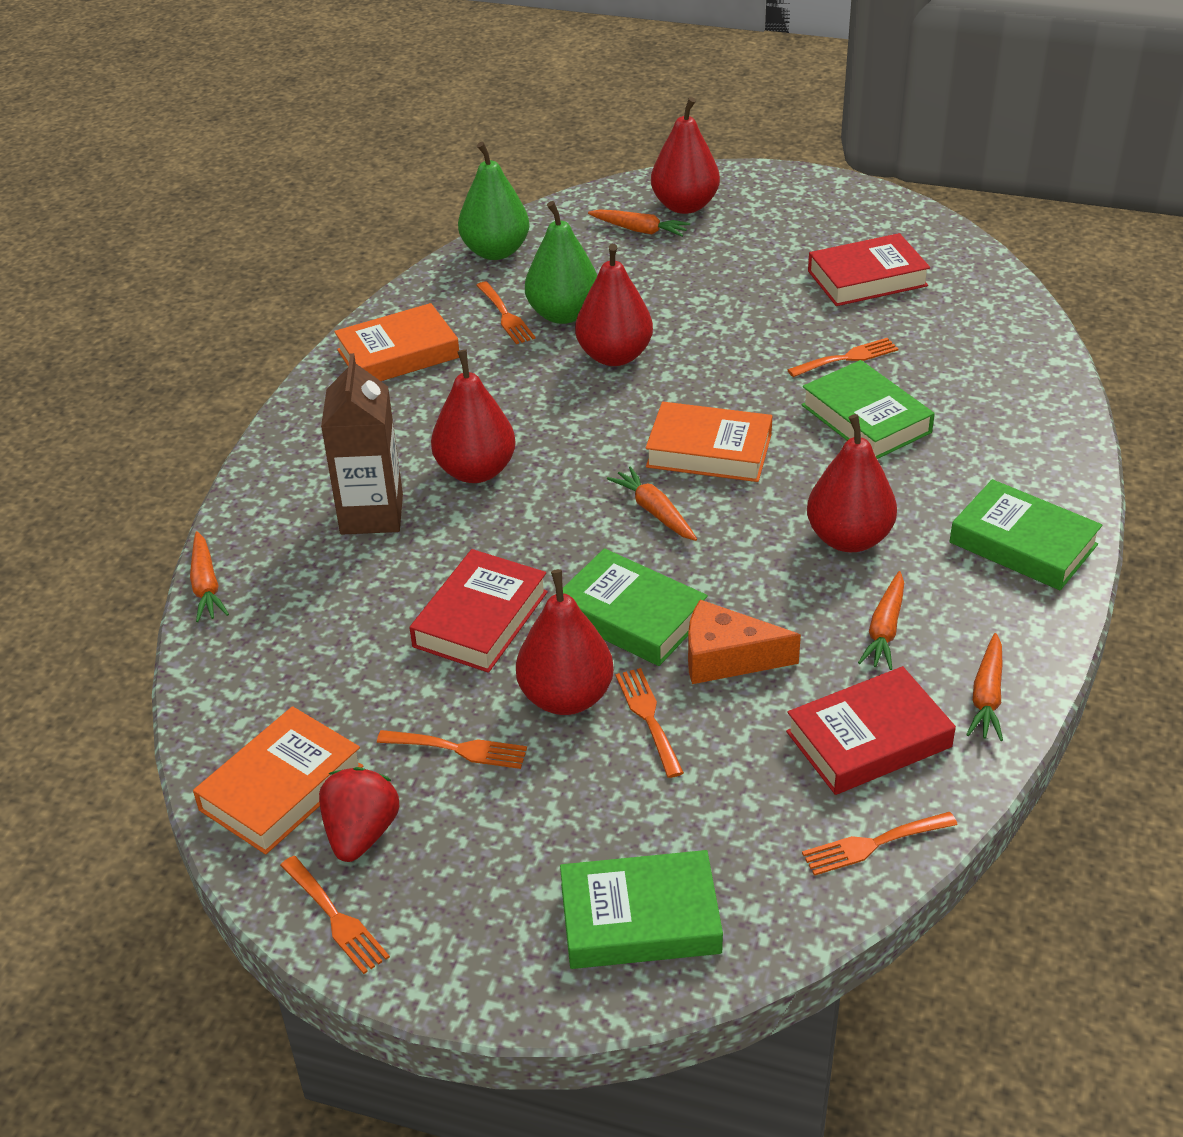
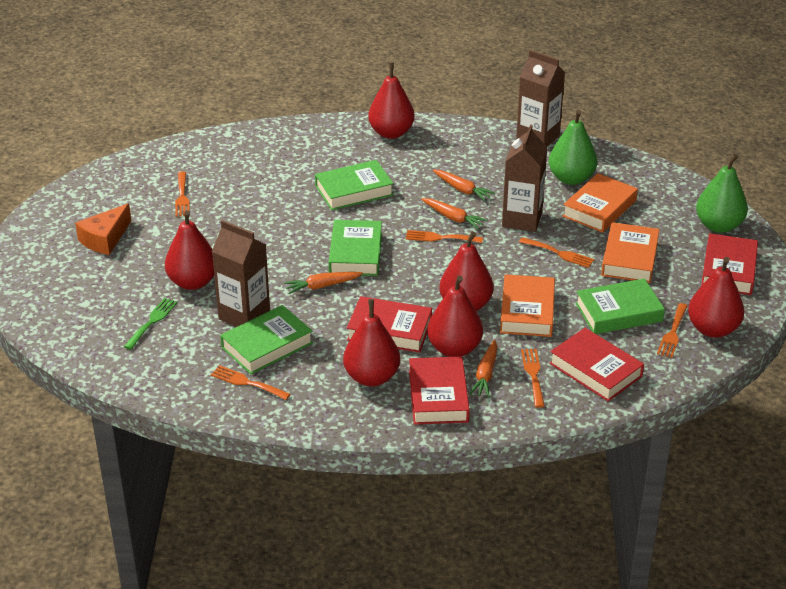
brown carton: [321,353,403,535] = 1 -> [212,220,270,327] [502,124,548,232] [516,50,565,147] = 3
green fork: none = 0 -> [124,298,178,350] = 1
orange carrot: [190,531,229,622] [588,209,690,237] [607,466,697,541] [858,571,904,670] [966,633,1003,741] = 5 -> [284,272,363,294] [421,198,488,229] [432,170,495,201] [469,340,497,398] = 4
red book: [410,549,548,673] [786,666,956,795] [808,233,930,306] = 3 -> [347,296,432,353] [409,356,470,425] [549,328,644,401] [701,233,758,295] = 4
red pear: [431,349,516,483] [516,569,614,715] [575,244,653,366] [651,97,720,214] [807,414,897,552] = 5 -> [165,210,214,290] [343,299,400,386] [368,63,415,139] [427,276,483,357] [439,231,493,311] [688,257,744,338] = 6
red strawberry: [319,767,399,862] = 1 -> none = 0

